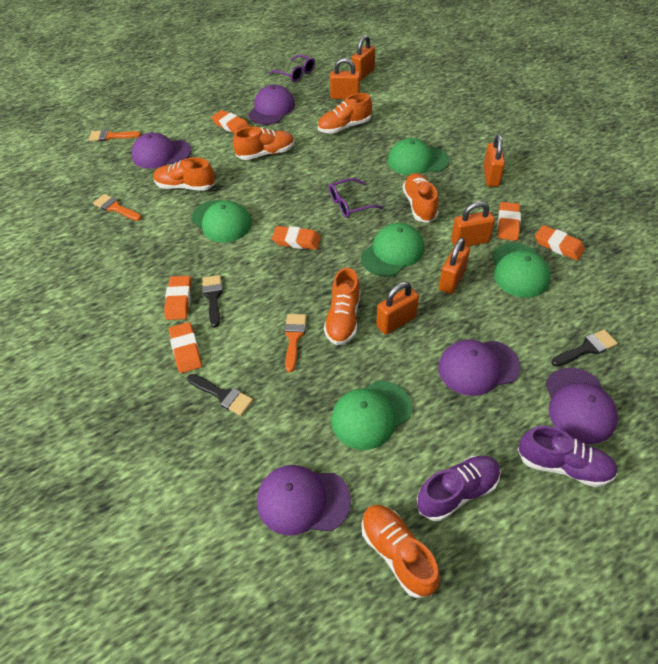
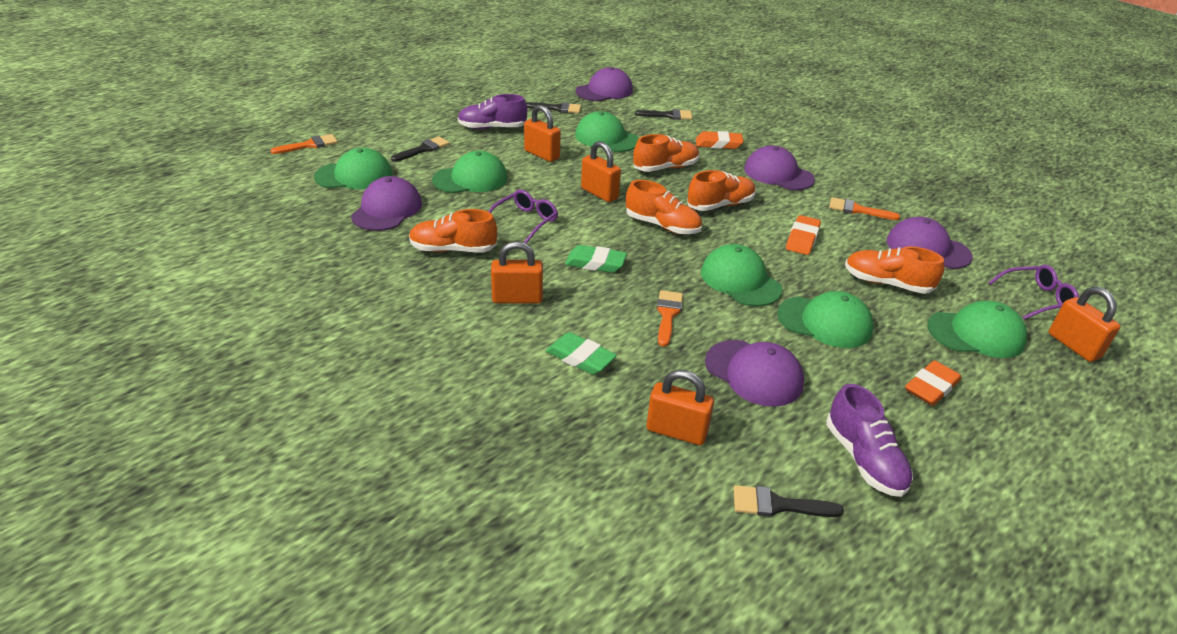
black brush: [187,374,253,416] [202,275,223,328] [552,329,618,367] = 3 -> [391,136,450,162] [526,102,581,113] [635,109,692,120] [734,485,844,517] = 4
green cap: [192,200,252,243] [331,381,412,450] [361,223,424,277] [388,138,449,175] [492,243,551,298] = 5 -> [314,148,393,189] [432,151,508,193] [575,111,639,152] [701,244,782,307] [777,291,874,348] [927,301,1027,358] = 6
green eraser: none = 0 -> [546,332,617,375] [565,245,627,273] = 2
orange eraser: [164,276,192,320] [169,322,202,373] [211,110,250,133] [272,226,321,250] [497,202,521,241] [535,225,585,261] = 6 -> [696,131,744,149] [786,215,821,255] [905,360,961,406] = 3
orange padlock: [330,58,360,99] [352,35,375,81] [376,282,419,335] [439,238,470,294] [451,201,495,246] [483,135,505,187] = 6 -> [491,241,543,304] [524,105,561,162] [581,141,621,202] [647,370,714,445] [1049,287,1121,362] = 5
orange shoe: [153,157,215,191] [233,127,295,160] [318,93,372,134] [324,268,361,345] [361,505,440,598] [402,173,438,223] = 6 -> [409,209,497,253] [626,180,702,234] [633,134,699,172] [687,170,756,211] [845,246,944,294] = 5

